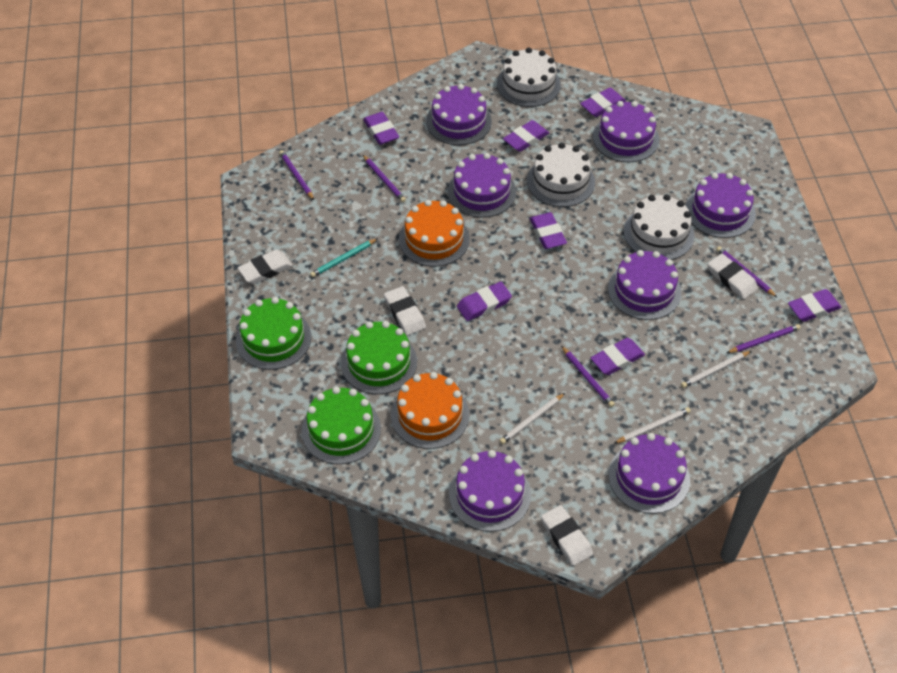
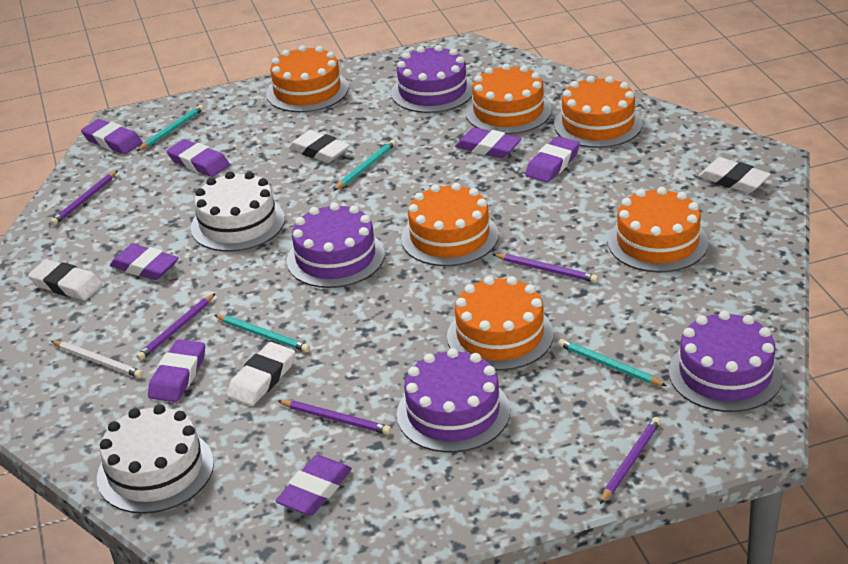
green cake: [236,297,311,370] [302,387,381,464] [341,321,417,394] = 3 -> none = 0
orange cake: [391,372,469,449] [399,200,470,267] = 2 -> [266,45,349,112] [401,183,499,266] [447,276,554,371] [466,64,552,134] [554,76,643,148] [608,187,708,273] = 6
purple cake: [426,84,492,145] [448,153,516,218] [449,450,531,532] [593,101,659,162] [608,250,681,320] [609,433,690,514] [686,173,756,238] = 7 -> [287,203,385,288] [391,45,473,113] [397,348,510,453] [669,310,783,412] = 4
turquoise pencil: [310,238,378,277] = 1 -> [137,105,204,151] [215,315,310,352] [333,140,396,191] [558,339,666,386] = 4
white cake: [497,48,561,107] [527,143,595,207] [624,194,695,260] = 3 -> [97,404,214,514] [191,171,285,252] = 2
white pencil: [499,393,565,444] [614,407,691,444] [681,351,751,388] = 3 -> [51,341,143,378] = 1

